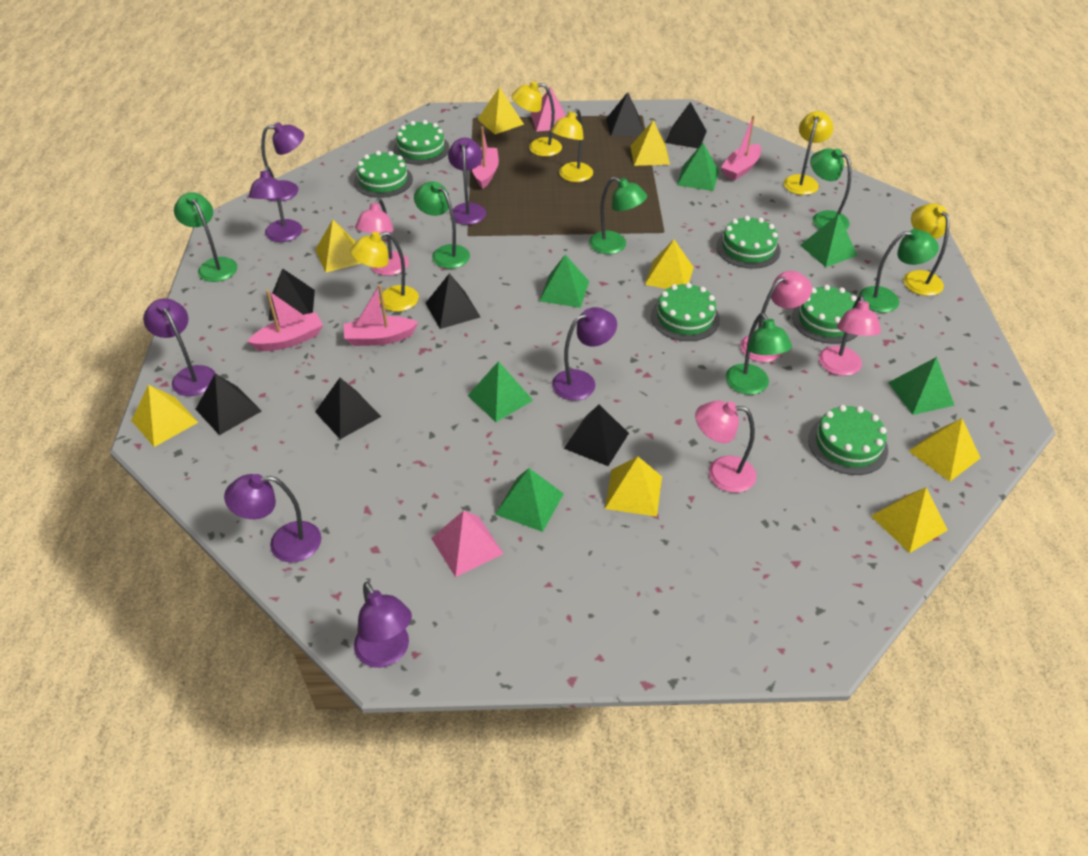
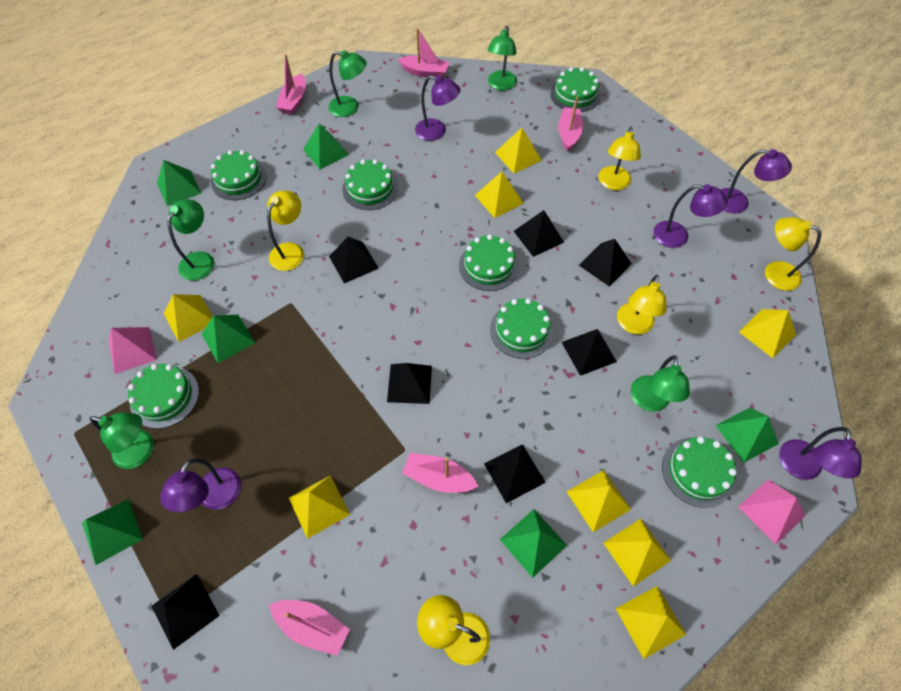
green cake: [354,151,413,198] [393,120,450,165] [651,283,720,341] [716,216,781,269] [792,285,858,344] [808,405,888,475] = 6 -> [128,364,199,429] [211,150,267,200] [342,159,398,210] [459,235,519,291] [490,298,554,359] [550,67,601,112] [662,437,737,508] = 7
green lamp: [174,192,237,282] [414,181,470,269] [589,177,647,254] [725,313,792,395] [810,148,851,230] [859,229,939,313] = 6 -> [90,412,154,469] [167,199,214,281] [328,50,367,117] [487,26,517,90] [631,355,690,412] = 5
pink boat: [247,290,323,351] [343,284,418,346] [472,126,499,189] [721,115,761,180] = 4 -> [269,600,350,656] [276,54,306,115] [398,28,449,77] [402,453,479,493] [558,96,583,152] = 5
pink lamp: [355,198,409,276] [695,401,756,493] [740,271,812,362] [819,295,881,376] = 4 -> none = 0
purple lamp: [143,298,215,396] [224,474,321,562] [249,166,302,242] [261,122,304,202] [354,582,412,668] [448,138,486,225] [552,307,617,401] = 7 -> [160,458,241,512] [415,75,460,141] [654,184,727,248] [721,149,792,214] [779,427,862,480] = 5

